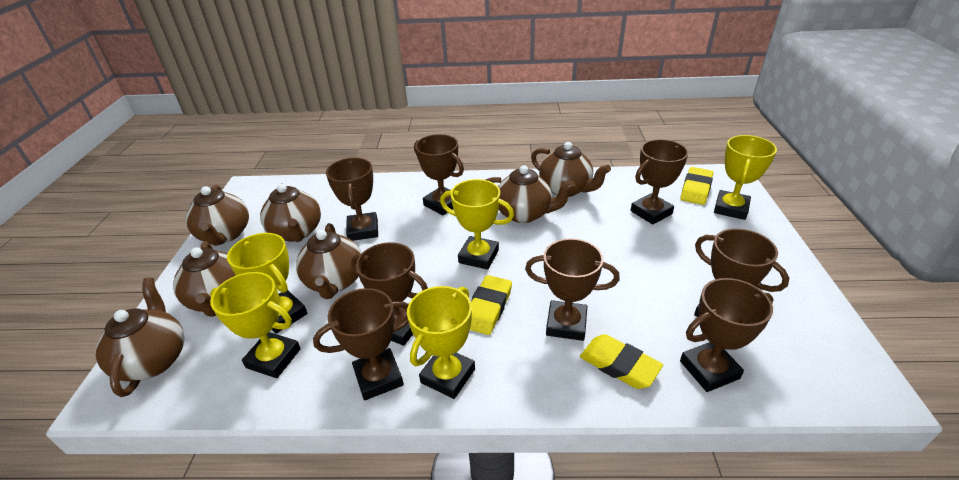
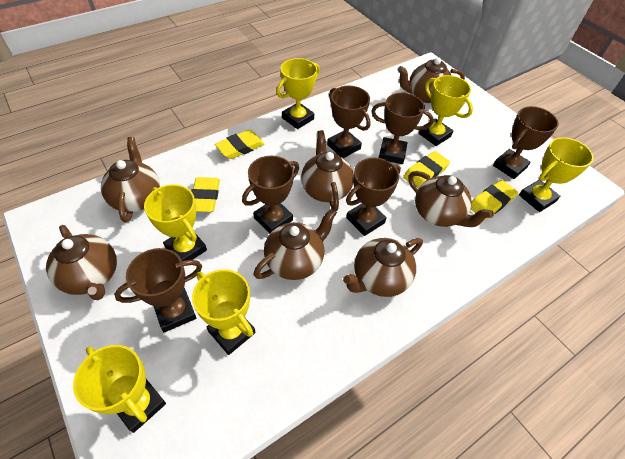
brown trophy: [313,288,409,400] [326,158,378,241] [351,242,428,346] [414,134,464,215] [525,238,620,341] [630,139,689,225] [680,278,773,392] [694,228,789,317] = 8 -> [114,248,202,332] [242,156,299,233] [327,86,371,158] [346,158,401,236] [371,93,434,164] [493,106,559,179] = 6
yellow eraser: [470,275,512,335] [580,334,663,389] [681,167,713,205] = 3 -> [191,177,220,212] [215,130,265,159] [403,151,450,188] [471,180,518,220] = 4
yellow trophy: [210,272,301,378] [227,233,307,334] [407,286,475,399] [440,179,514,270] [714,135,777,220] = 5 -> [73,345,166,433] [144,184,207,261] [192,269,256,355] [276,58,320,129] [419,75,473,146] [519,137,594,212] = 6

